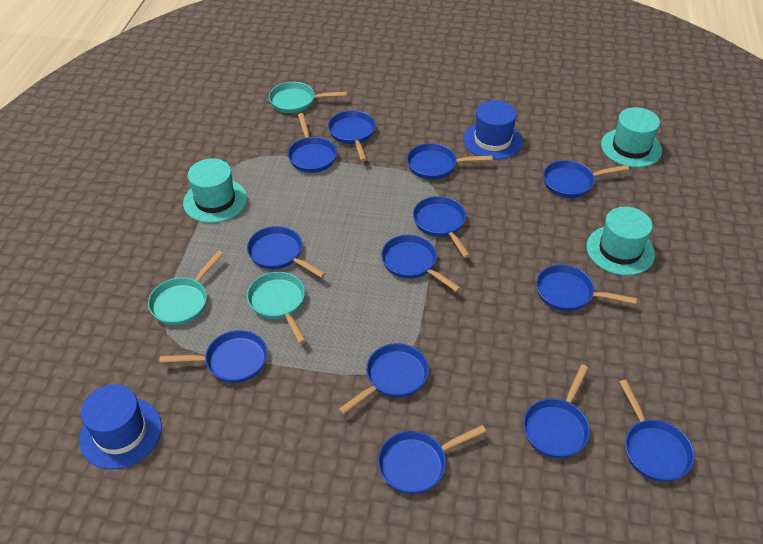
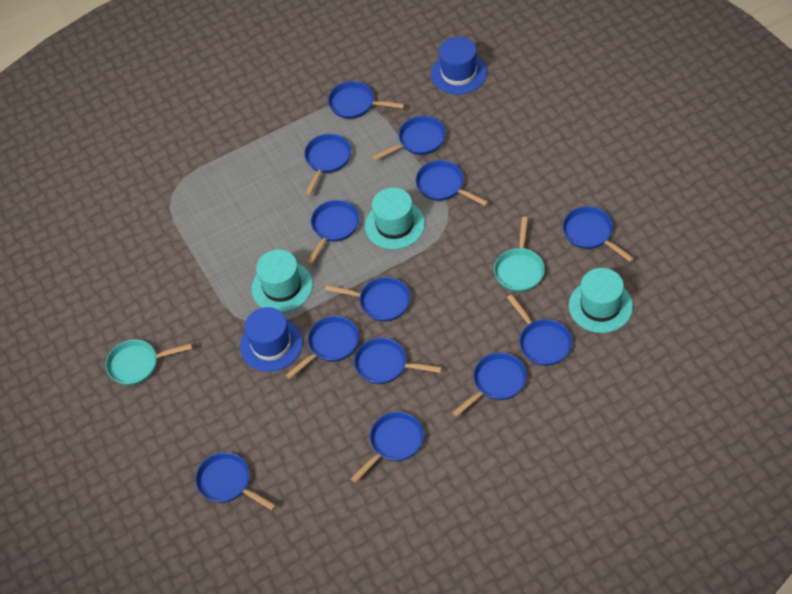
turquoise pan: [148,251,223,325] [247,272,306,344] [269,82,347,113] = 3 -> [106,339,192,385] [494,217,545,292] = 2

